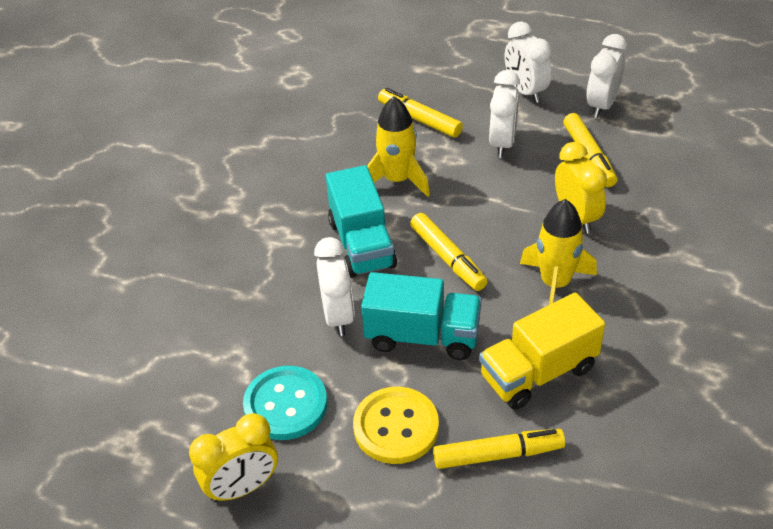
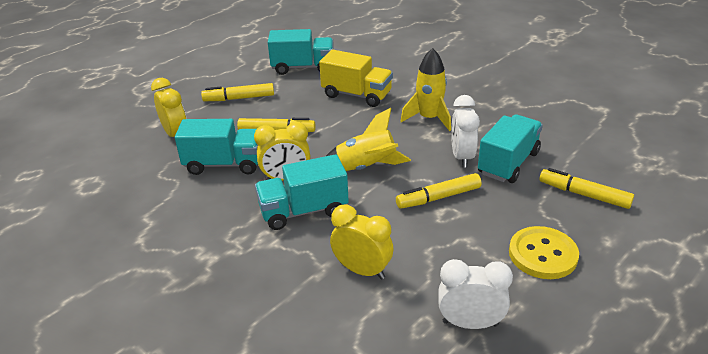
turquoise button: [243,366,327,440] = 1 -> none = 0
turquoise truck: [326,165,397,278] [361,272,482,360] = 2 -> [175,119,258,175] [255,154,349,230] [268,29,334,75] [478,114,543,183] = 4
white clock: [314,237,355,336] [489,70,520,158] [505,21,552,103] [586,34,627,118] = 4 -> [438,259,513,329] [451,95,480,168] = 2
yellow clock: [189,413,278,503] [555,142,607,234] = 2 -> [151,78,187,137] [254,122,310,181] [330,205,393,279] = 3

